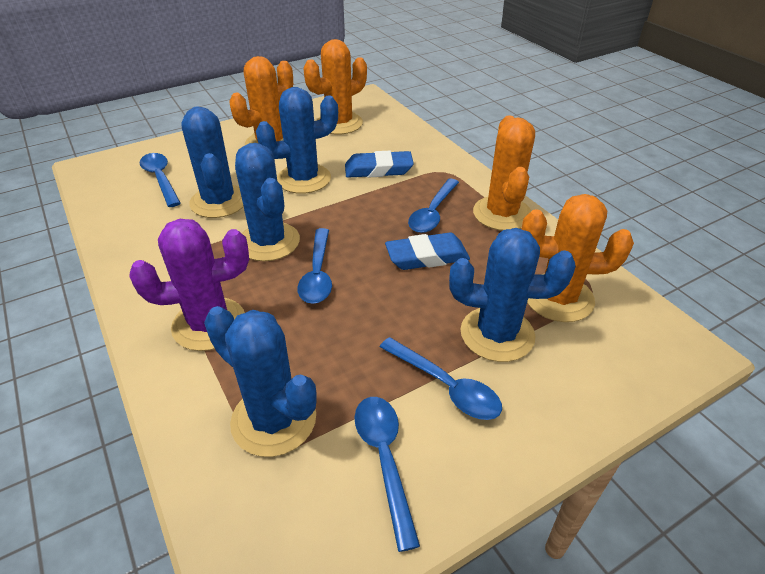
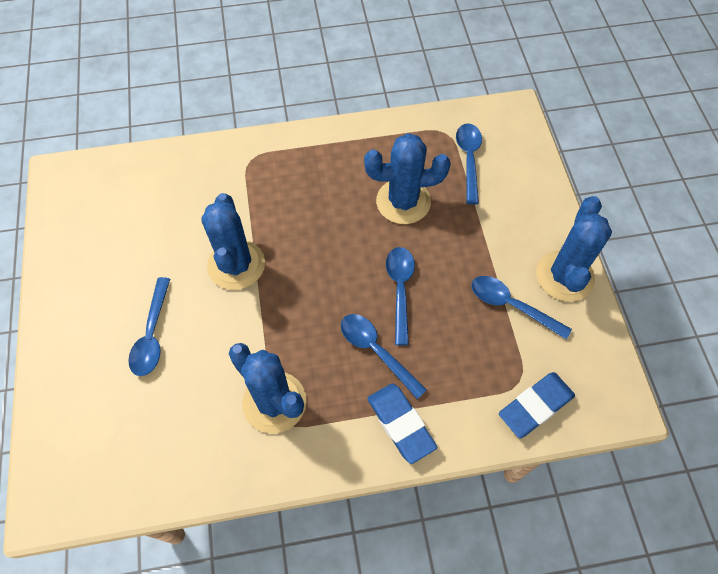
blue cactus: [181,106,244,218] [204,306,317,457] [235,143,300,261] [256,87,338,194] [449,228,576,362] = 5 -> [201,193,265,290] [229,343,307,434] [364,133,451,224] [536,196,612,302] = 4
orange cactus: [229,56,293,145] [304,39,367,135] [473,115,535,231] [521,194,634,322] = 4 -> none = 0
purple cactus: [129,219,249,351] = 1 -> none = 0

